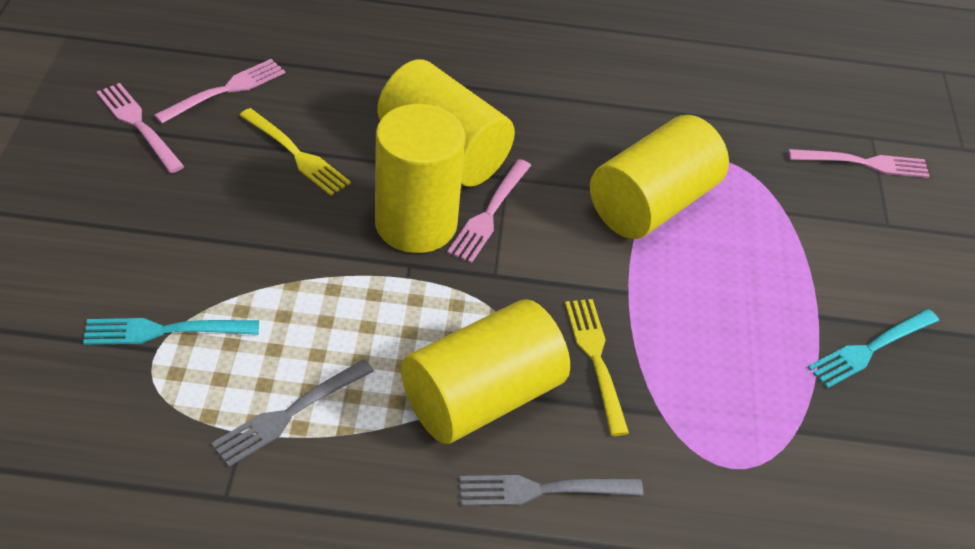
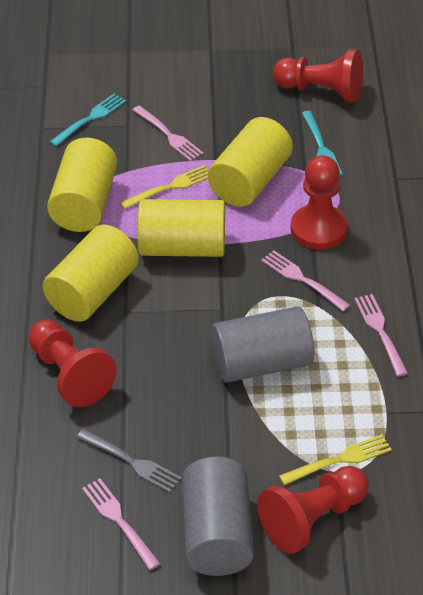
grey cylinder: none = 0 -> [182,456,254,576] [211,306,314,383] = 2
grey fork: [211,359,374,467] [460,475,643,506] = 2 -> [77,429,182,493] = 1
red pawn: none = 0 -> [28,319,117,407] [258,466,369,554] [273,49,363,103] [291,155,348,250] = 4

